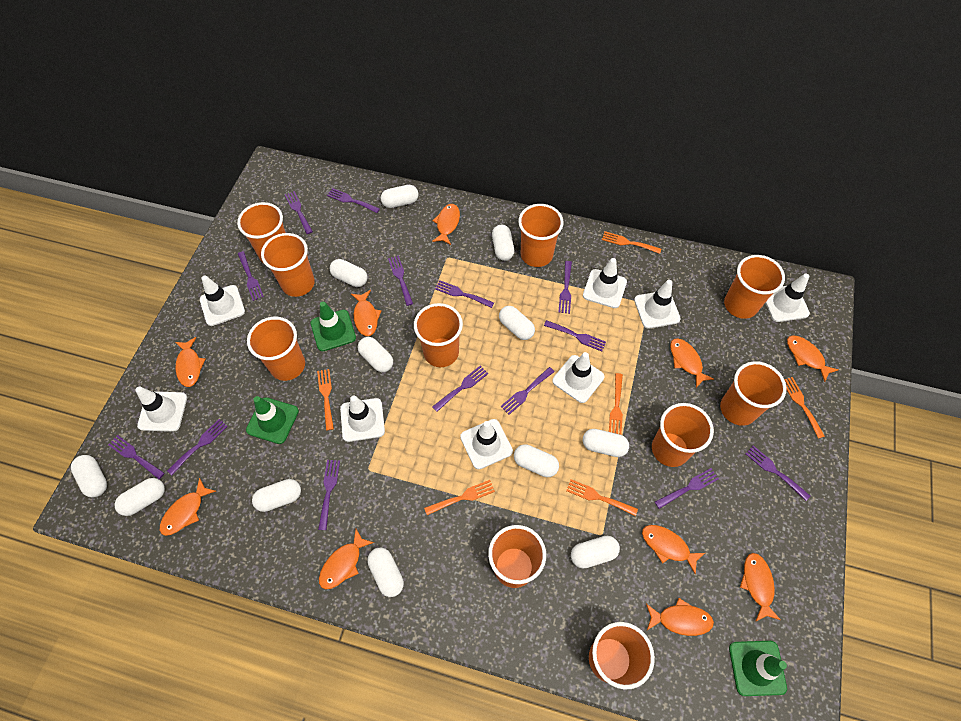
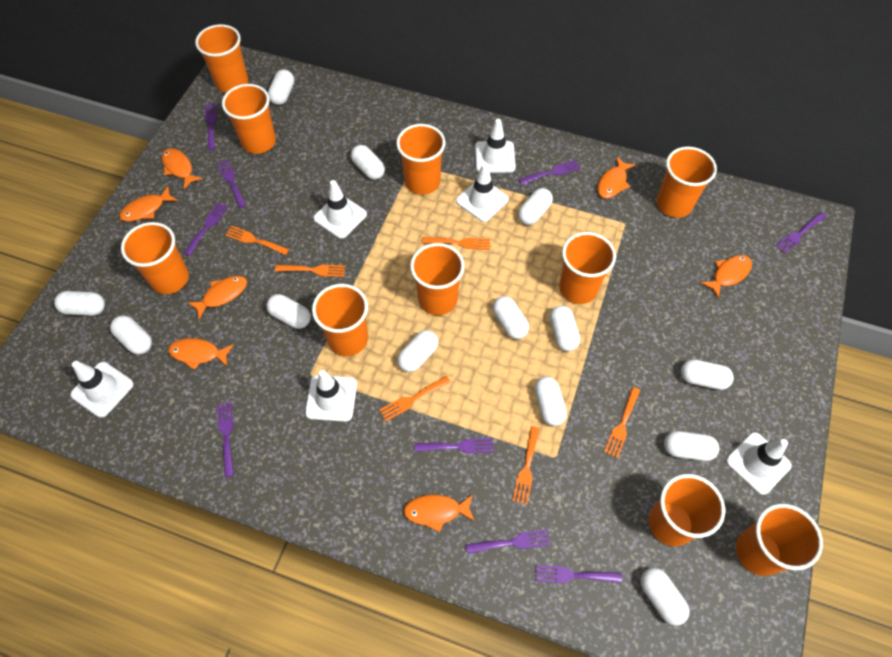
green traffic cone: [246,396,299,444] [311,302,356,351] [729,641,787,696] = 3 -> none = 0
orange fish: [160,478,216,536] [175,337,206,387] [319,529,374,589] [351,290,381,336] [432,204,460,245] [642,525,705,574] [646,598,714,636] [670,338,714,388] [740,553,781,622] [787,335,839,382] = 10 -> [119,186,178,222] [162,148,203,189] [168,338,234,370] [188,276,247,319] [403,494,475,532] [597,156,635,199] [701,255,752,298] = 7
purple fork: [108,435,165,479] [167,419,228,475] [238,251,264,301] [285,191,313,234] [318,460,340,530] [327,188,380,213] [388,255,413,306] [432,365,488,412] [435,280,494,308] [501,367,554,415] [544,320,606,351] [558,261,572,314] [655,468,719,509] [745,445,810,501] = 14 -> [184,203,228,256] [205,103,217,150] [217,159,247,208] [217,402,234,477] [414,438,494,453] [466,529,551,554] [519,160,581,185] [535,565,622,583] [775,212,827,254] = 9
white capsule: [71,455,107,497] [114,478,165,516] [252,479,301,512] [330,259,367,287] [358,337,393,372] [367,547,404,597] [381,185,419,208] [492,225,514,261] [499,306,535,340] [514,444,559,477] [571,536,620,569] [583,429,629,457] = 12 -> [54,291,105,316] [110,315,152,355] [266,294,311,329] [268,69,294,105] [351,145,385,180] [397,330,439,372] [493,296,529,339] [518,188,553,225] [534,377,567,426] [549,305,580,351] [640,568,690,626] [664,431,719,461] [681,360,734,390] = 13
white traffic cone: [135,387,187,432] [200,275,245,326] [340,395,385,442] [460,419,513,469] [552,352,605,403] [583,258,627,308] [634,280,681,329] [765,274,810,322] = 8 -> [70,361,134,418] [305,370,357,422] [313,180,367,239] [456,163,509,222] [475,119,516,173] [726,432,792,495] = 6

